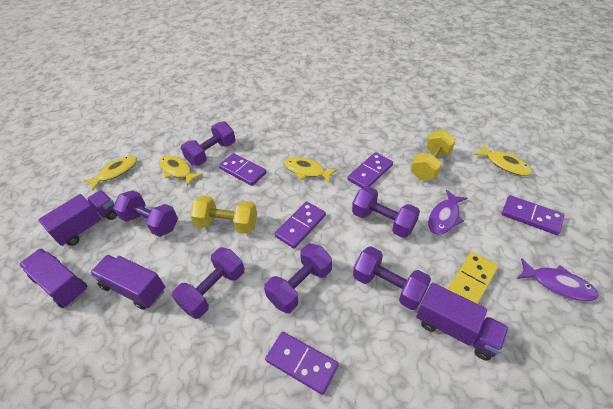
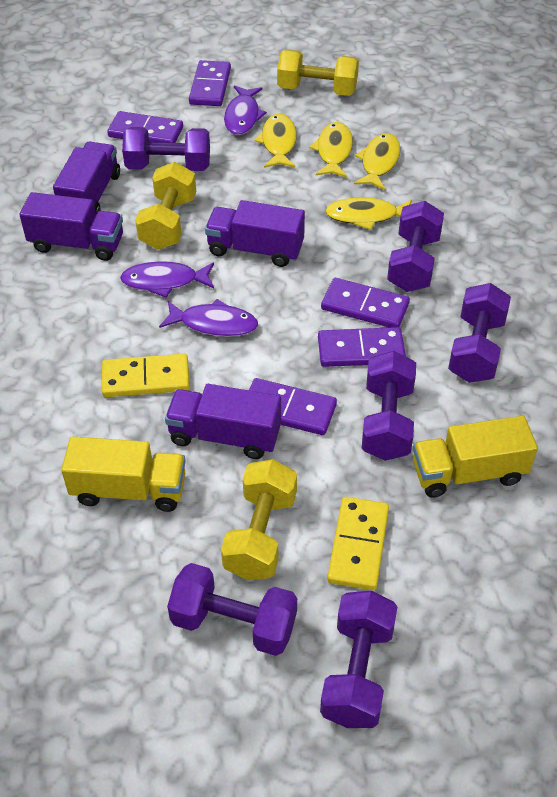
purple fish: [428,190,468,235] [517,258,599,301] = 2 -> [120,261,214,298] [159,299,258,337] [224,85,267,135] = 3
yellow domino: [448,252,498,304] = 1 -> [102,354,190,397] [327,497,389,590] = 2
yellow dumbbell: [190,195,257,234] [411,130,456,180] = 2 -> [135,162,196,250] [221,459,297,580] [277,50,359,96] = 3
yellow truck: none = 0 -> [61,436,186,512] [413,416,538,498] = 2

